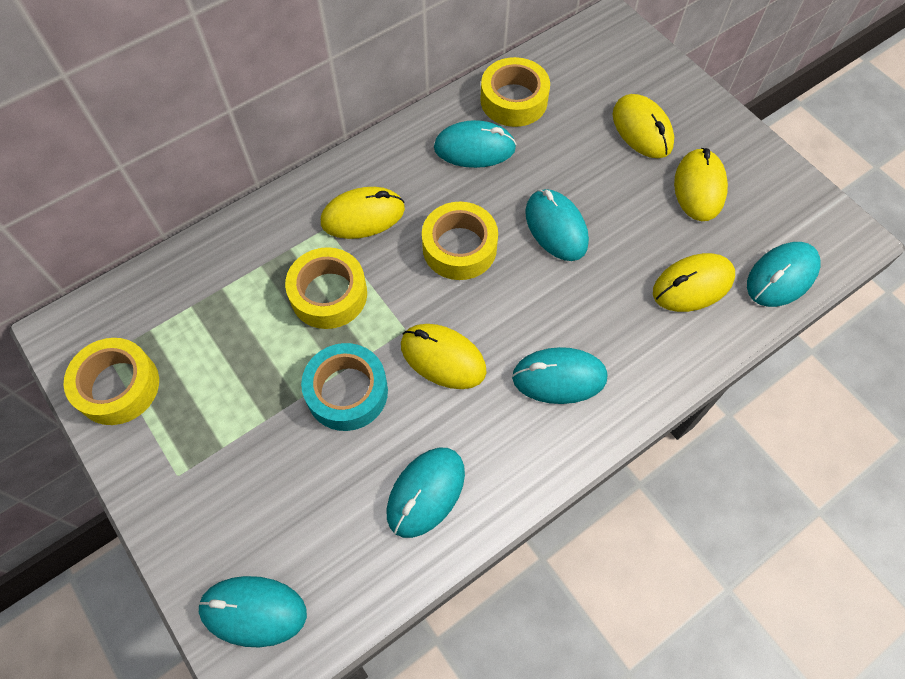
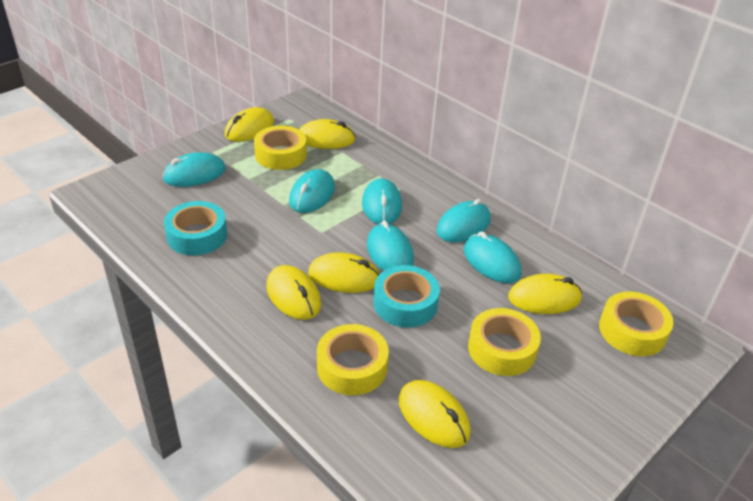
turquoise tape: [301,343,388,431] = 1 -> [164,201,227,255] [373,265,440,327] = 2
yellow mouse: [321,187,405,239] [401,324,487,389] [613,94,674,158] [653,253,735,312] [674,148,728,221] = 5 -> [225,107,274,142] [266,265,321,320] [299,119,356,149] [308,252,379,293] [399,380,471,448] [508,274,582,314] = 6

